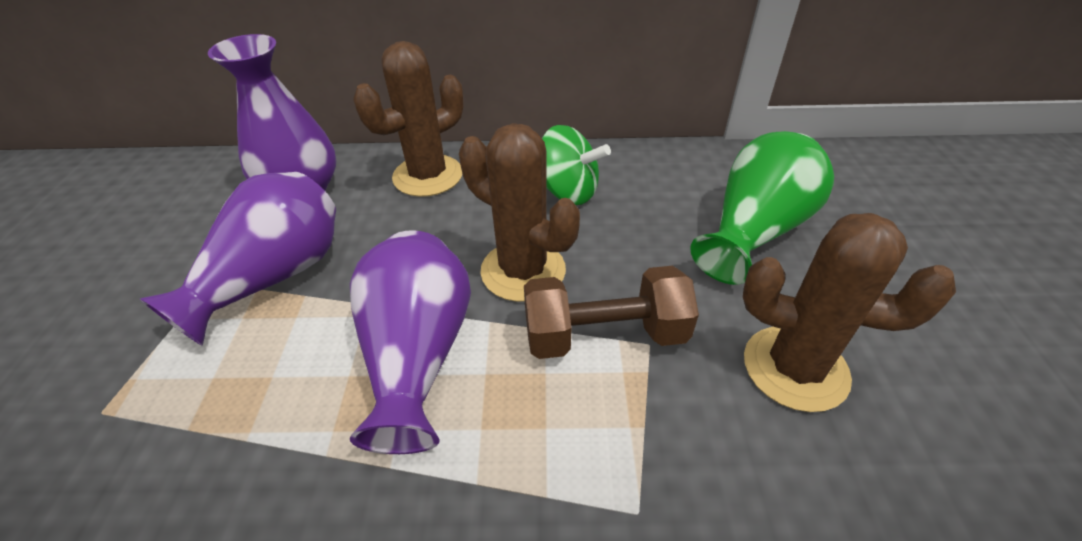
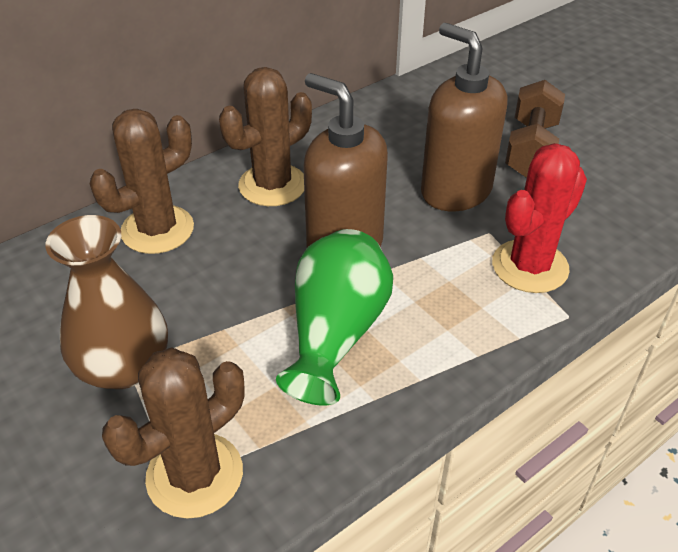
brown soap dispenser: none = 0 -> [303,73,388,247] [421,23,508,211] = 2
brown vase: none = 0 -> [45,215,168,389] = 1
green spinning top: [542,125,611,205] = 1 -> none = 0
purple vase: [140,172,336,346] [208,34,336,191] [350,230,471,454] = 3 -> none = 0
red cactus: none = 0 -> [492,143,587,293] = 1

